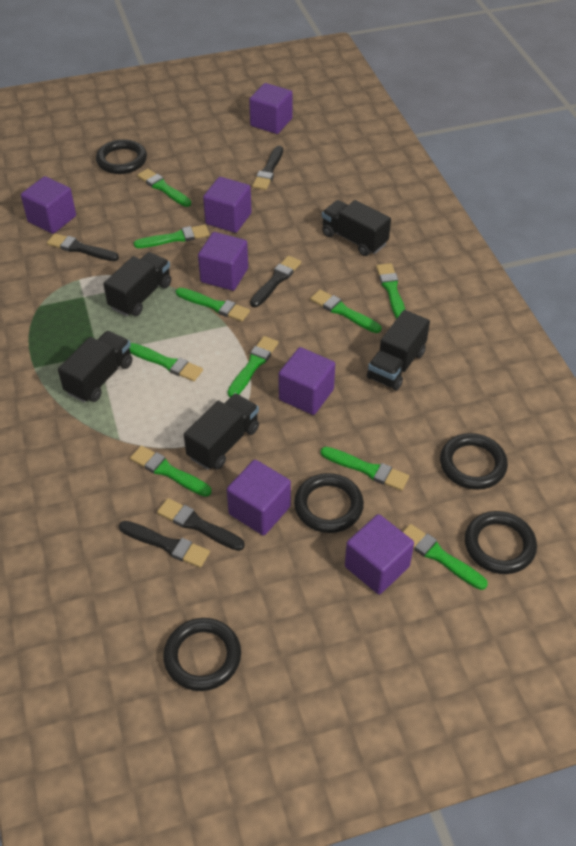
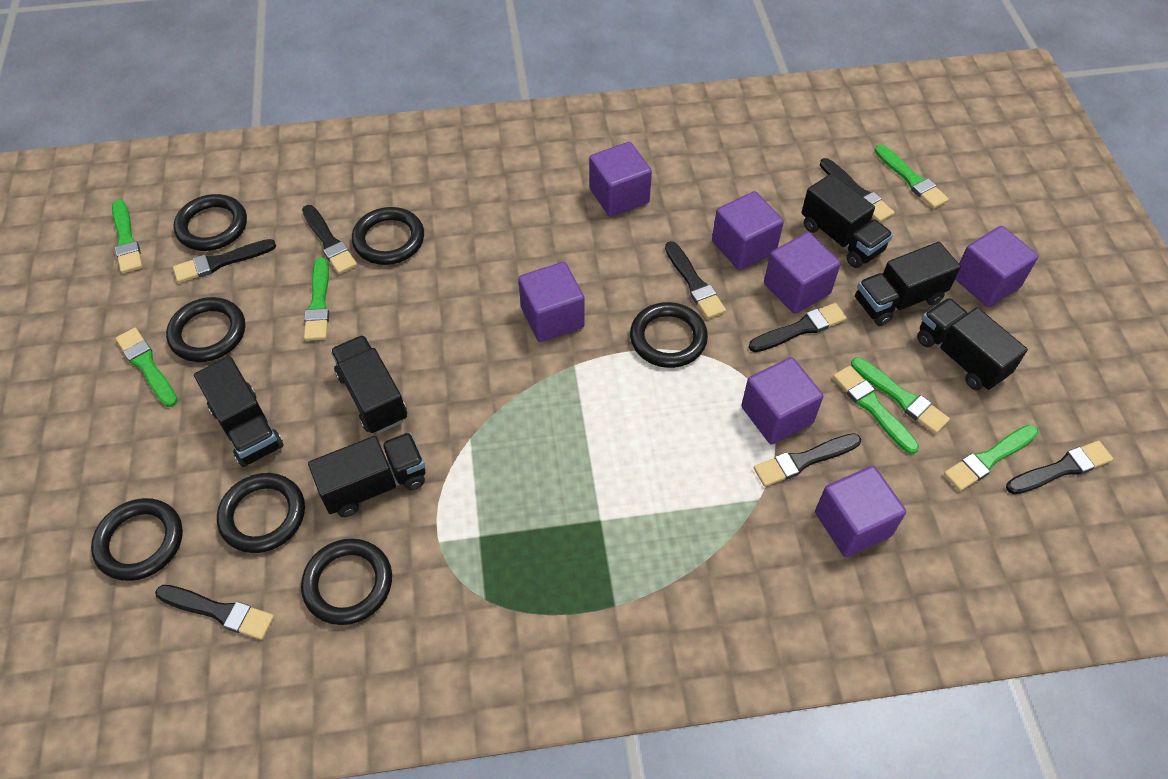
black brush: [47,233,119,261] [119,521,210,568] [157,498,245,551] [250,256,301,307] [252,146,283,190] = 5 -> [155,585,274,640] [173,239,276,283] [302,205,357,274] [665,241,726,319] [748,303,847,352] [754,433,861,487] [820,158,894,222] [1006,441,1113,494] = 8
black ring: [96,139,147,174] [163,618,241,691] [294,473,364,533] [440,433,508,490] [465,511,537,574] = 5 -> [91,498,183,581] [166,297,245,362] [173,194,247,251] [217,473,305,553] [301,538,392,625] [352,207,424,265] [630,302,708,368] = 7
black truck: [58,331,132,403] [103,252,171,316] [184,393,259,470] [322,200,391,256] [367,310,430,390] = 5 -> [194,356,284,467] [308,432,425,517] [330,335,407,434] [801,173,893,268] [855,242,961,326] [917,298,1028,390] = 6
green brush: [130,343,203,381] [130,446,212,497] [134,225,210,248] [137,169,191,207] [176,288,250,322] [228,336,279,397] [310,289,382,333] [320,447,409,491] [376,263,405,319] [403,524,488,590] = 10 -> [112,199,143,273] [116,328,178,407] [304,257,329,341] [833,366,919,454] [851,357,950,434] [875,145,949,209] [944,425,1038,491] = 7

